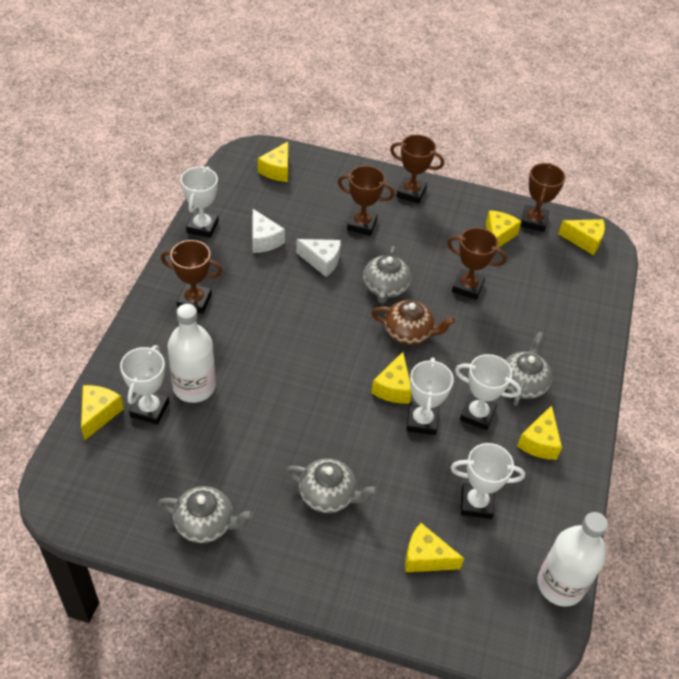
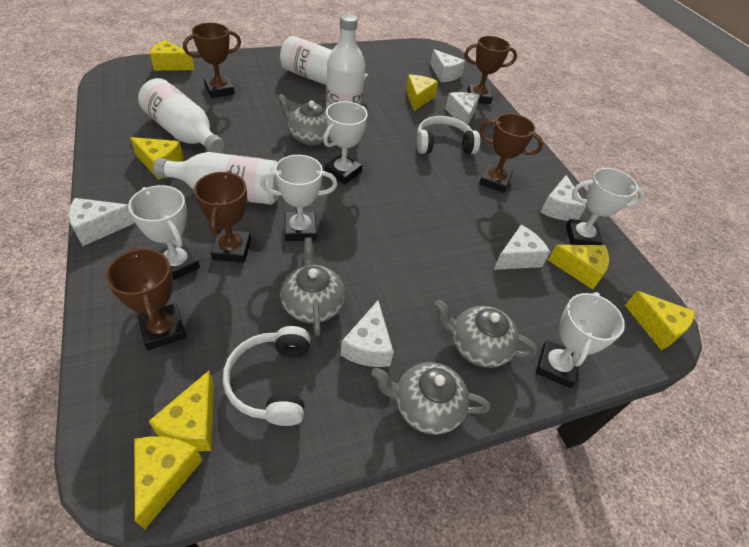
brown teapot: [371,300,455,345] = 1 -> none = 0
white bottle: [167,304,216,403] [537,512,608,607] = 2 -> [138,78,225,153] [153,152,279,205] [280,36,370,89] [326,14,365,109] = 4
white cheese: [252,209,285,253] [296,239,341,277] = 2 -> [69,198,135,246] [341,300,394,367] [430,49,465,82] [445,92,480,125] [494,225,550,270] [540,175,587,221] = 6
white headphones: none = 0 -> [223,326,310,426] [417,116,480,154] = 2

